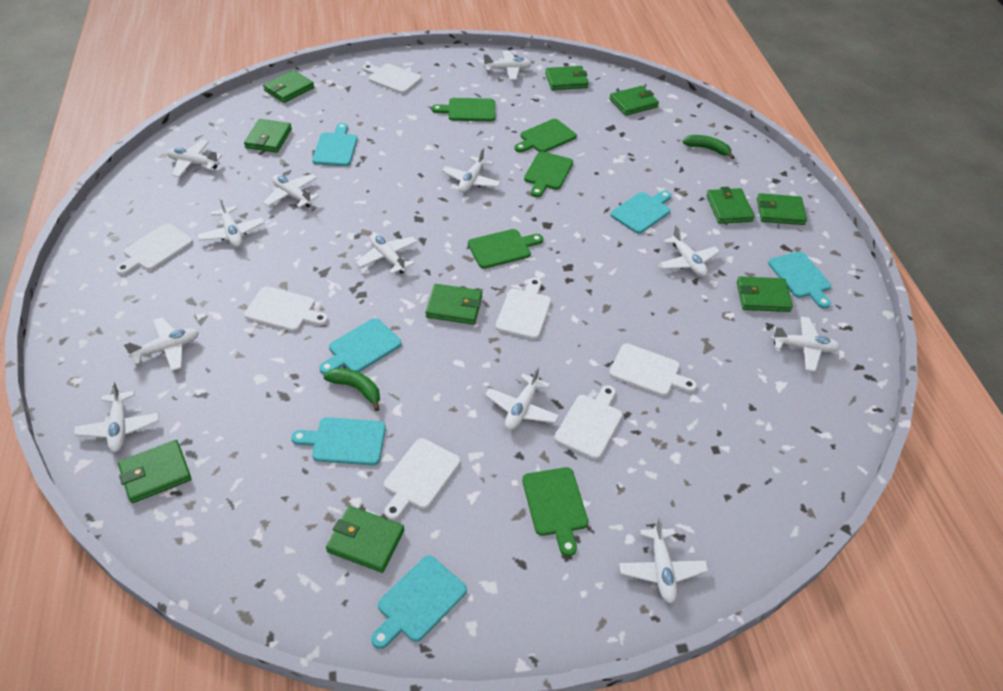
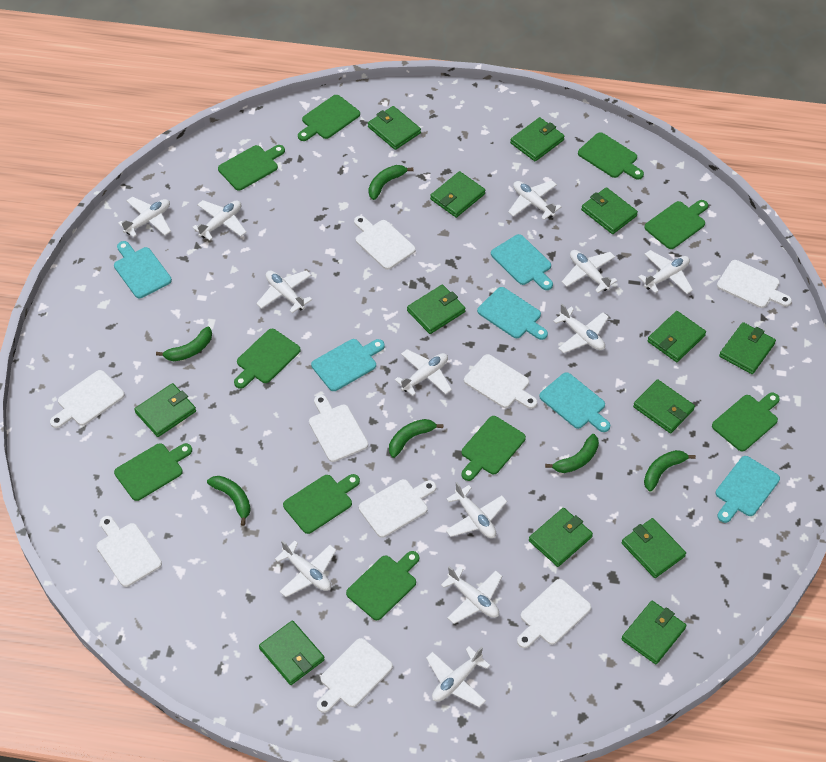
green banana: [323,368,380,411] [682,135,735,159] = 2 -> [156,327,212,361] [207,476,251,526] [368,165,414,200] [389,419,443,458] [545,434,599,473] [644,450,696,491] = 6
green cutting board: [432,98,495,121] [468,229,543,269] [515,119,577,152] [522,467,588,556] [524,151,573,197] = 5 -> [114,443,192,501] [218,145,285,191] [234,329,301,389] [283,474,360,534] [298,95,360,141] [346,551,419,620] [462,416,526,481] [578,132,644,180] [644,200,708,249] [712,392,780,451] = 10
green wallet: [118,440,191,503] [244,119,292,153] [263,70,314,103] [326,506,404,573] [426,284,482,325] [545,66,589,90] [609,86,659,116] [706,187,755,224] [737,276,793,312] [757,193,807,225] = 10 -> [134,383,196,437] [259,620,325,685] [368,106,421,150] [407,285,466,334] [430,171,485,218] [510,117,565,161] [529,508,593,567] [581,187,638,234] [621,601,687,664] [622,518,686,578] [633,379,695,433] [647,311,706,362] [719,322,776,374] = 13
white cutting board: [116,223,193,275] [244,286,328,331] [362,64,422,94] [384,438,460,520] [495,278,551,339] [554,385,623,460] [609,343,697,396] = 7 -> [50,370,125,428] [97,516,162,587] [309,395,368,462] [317,638,393,713] [354,216,416,270] [359,479,436,538] [464,354,537,409] [517,579,591,648] [717,260,792,308] = 9

